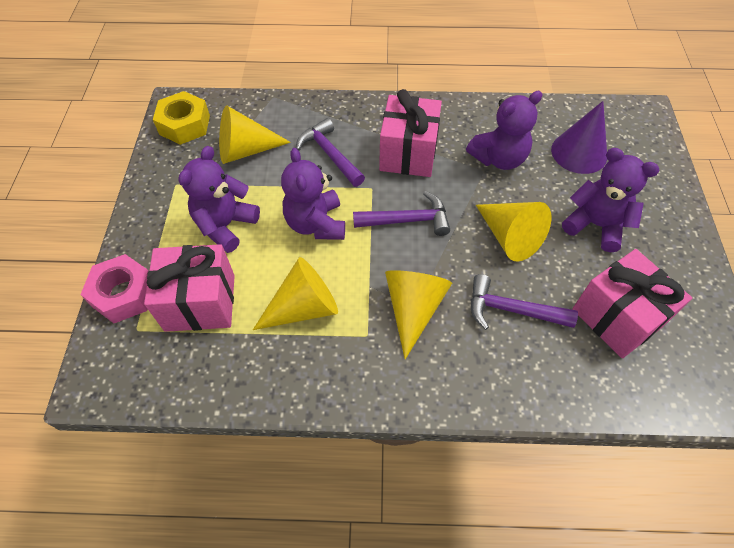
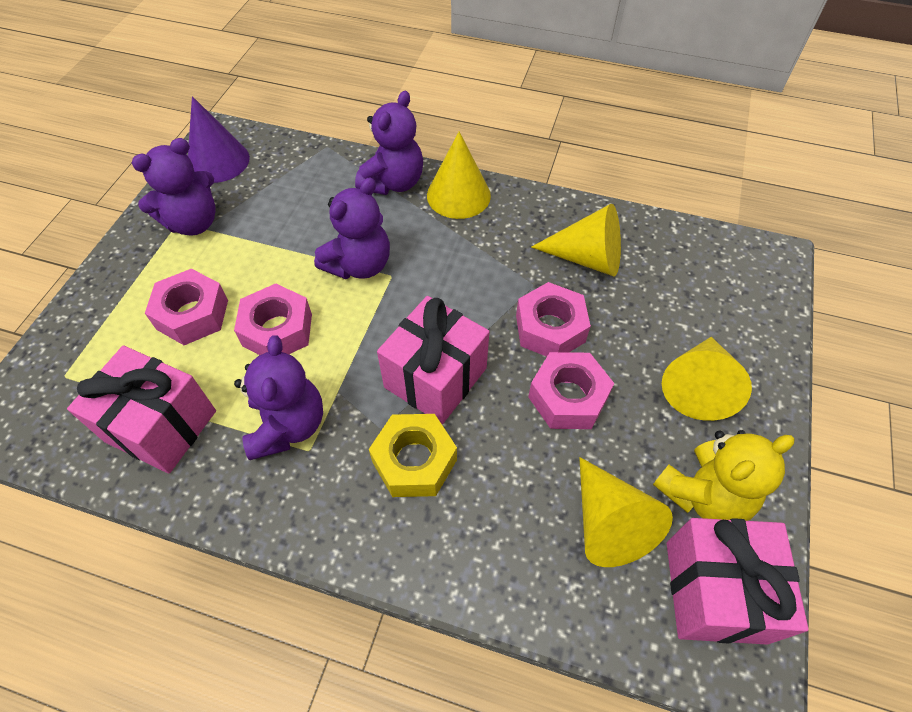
pink nut: [80,254,149,323] = 1 -> [145,269,228,345] [234,283,312,355] [516,282,591,357] [528,352,614,429] = 4
purple hammer: [296,118,365,187] [353,191,450,236] [471,274,578,330] = 3 -> none = 0
yellow teddy bear: none = 0 -> [653,430,794,521] = 1

